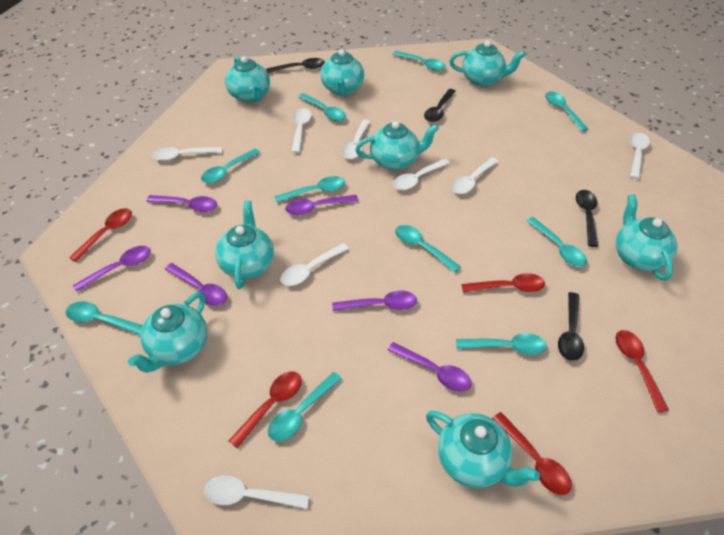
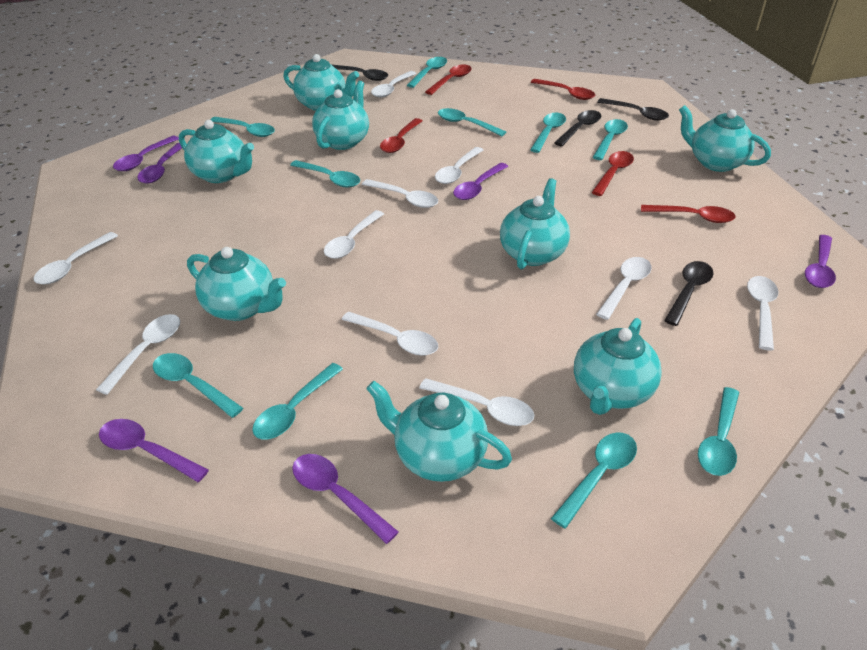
white spoon: [152,147,222,161] [204,475,309,509] [281,243,349,286] [291,108,311,153] [342,120,370,159] [393,158,450,190] [452,157,499,194] [630,133,650,179] = 8 -> [34,232,118,284] [96,314,180,395] [324,210,384,259] [341,312,438,356] [362,179,438,208] [371,71,416,97] [419,378,534,426] [435,147,483,184] [596,257,652,320] [747,276,778,351] = 10

